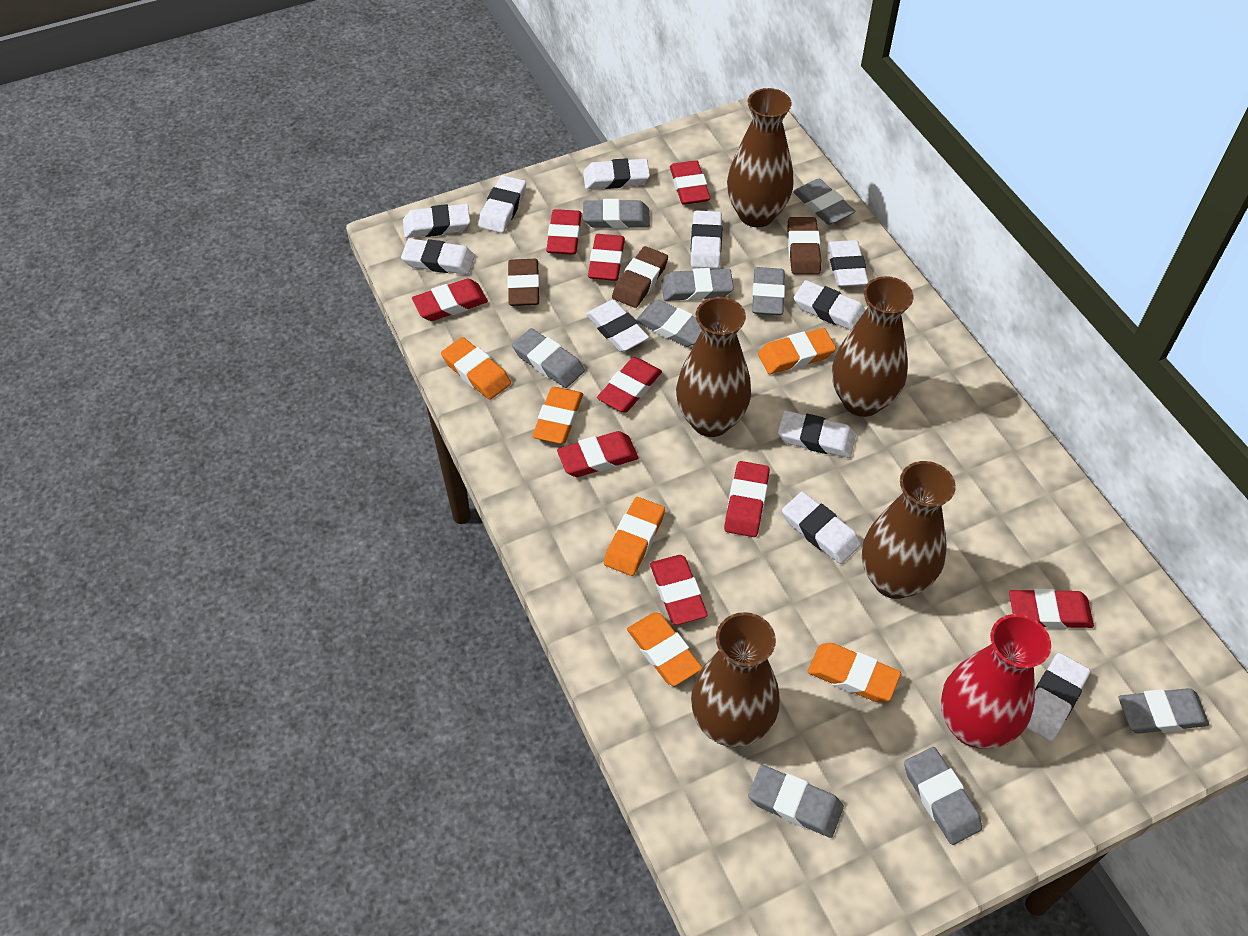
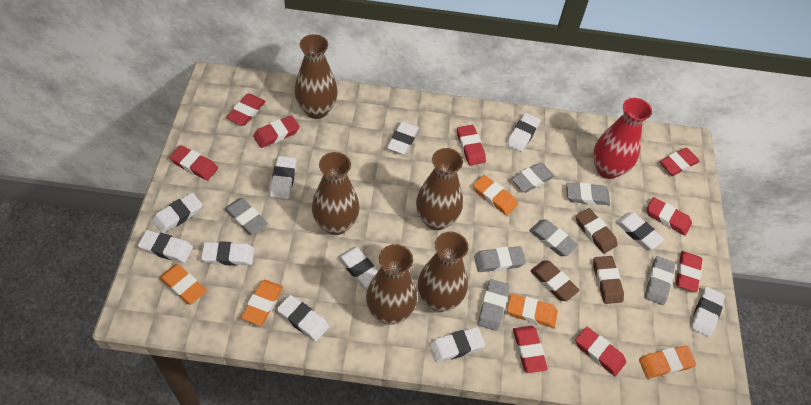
grey eraser: [512,328,585,388] [583,199,650,229] [636,300,702,347] [661,268,734,301] [748,765,844,838] [752,267,785,315] [793,179,856,225] [904,747,982,845] [1119,688,1209,734] = 9 -> [224,198,268,235] [474,246,526,272] [478,279,509,331] [511,162,554,193] [529,220,578,256] [566,183,610,205] [644,256,675,305] = 7
orange eraser: [441,337,511,400] [532,387,583,444] [604,497,665,576] [627,612,702,686] [758,328,836,374] [808,643,901,702] = 6 -> [159,264,207,304] [241,280,283,325] [473,175,518,216] [507,294,558,328] [639,346,696,378] = 5

